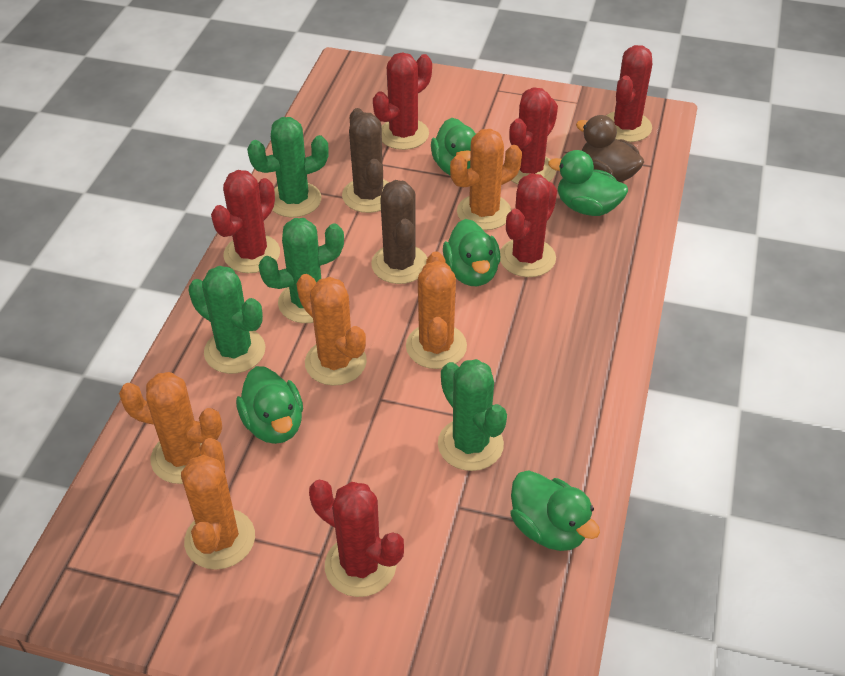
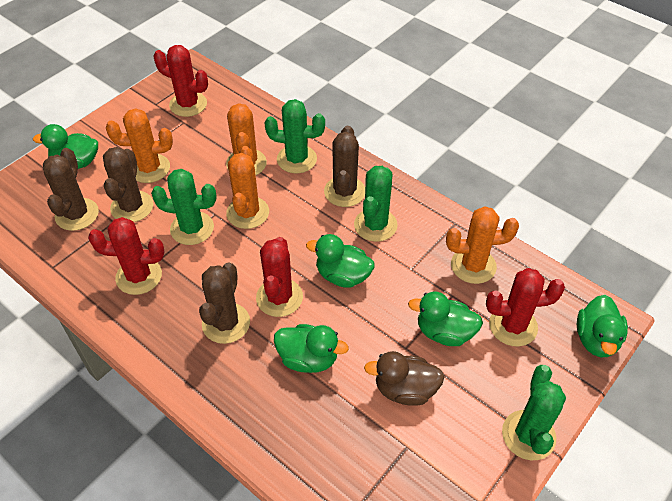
brown cactus: [342,108,389,213] [371,180,427,284] = 2 -> [43,148,99,231] [103,147,153,222] [199,262,250,344] [324,126,365,207] = 4
orange cactus: [119,372,222,484] [181,438,255,570] [297,274,367,386] [406,252,467,369] [450,129,522,230] = 5 -> [106,108,173,183] [226,103,267,175] [226,146,269,229] [446,206,519,284] = 4
red cactus: [211,170,280,273] [309,480,404,597] [373,52,432,150] [500,173,557,277] [509,87,558,184] [606,45,652,142] = 6 -> [88,217,165,295] [154,45,208,117] [256,237,303,317] [486,268,565,347] = 4

